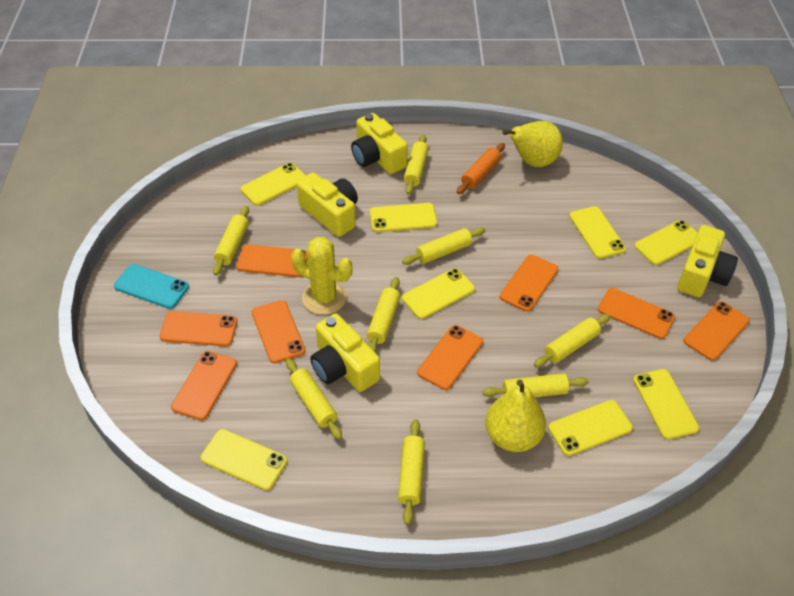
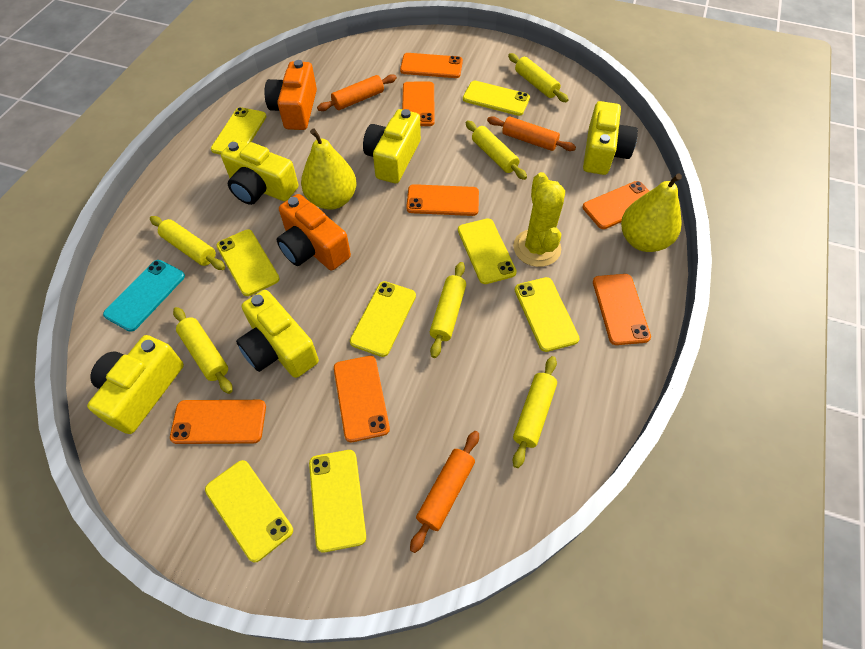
orange camera: none = 0 -> [264,60,317,130] [277,194,351,270] = 2
orange phone: [159,311,237,346] [171,351,237,420] [236,244,308,277] [252,300,306,363] [417,325,483,390] [500,255,559,312] [598,288,675,339] [684,301,750,361] = 8 -> [170,400,266,444] [334,356,390,442] [400,53,463,78] [402,82,435,126] [406,184,479,216] [582,181,649,229] [593,274,651,345] = 7
orange rolling pin: [457,143,505,194] = 1 -> [317,74,397,111] [410,431,479,553] [487,116,576,151] = 3
yellow camera: [297,172,358,237] [310,314,380,392] [351,113,408,174] [677,225,738,297] = 4 -> [87,335,184,434] [221,140,298,205] [236,290,319,378] [363,109,421,183] [583,101,638,175] = 5
yellow rolling pin: [213,206,249,276] [286,358,342,440] [367,277,400,352] [398,419,425,525] [402,227,485,265] [404,135,429,195] [482,373,589,397] [534,314,611,368] = 8 -> [150,216,225,270] [173,307,232,394] [430,262,466,358] [466,121,527,180] [508,53,569,102] [513,356,557,468] = 6

